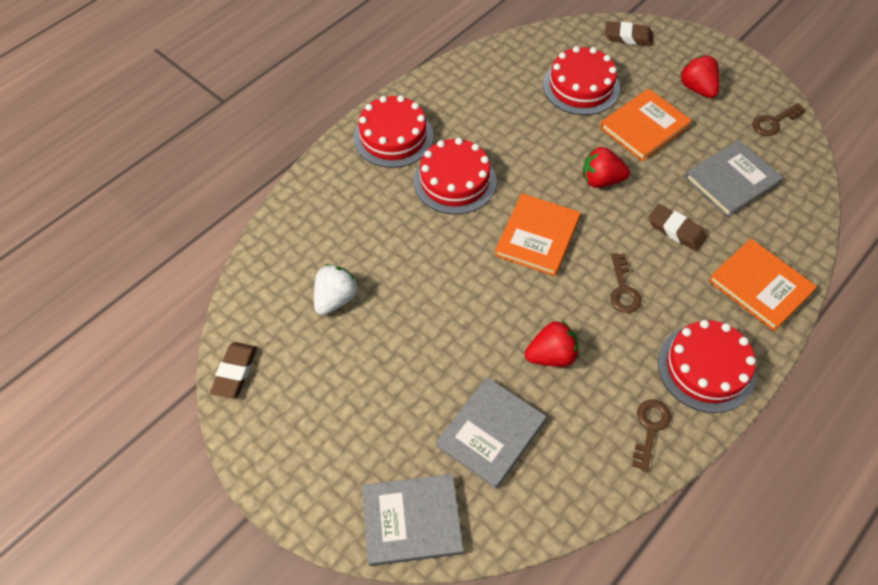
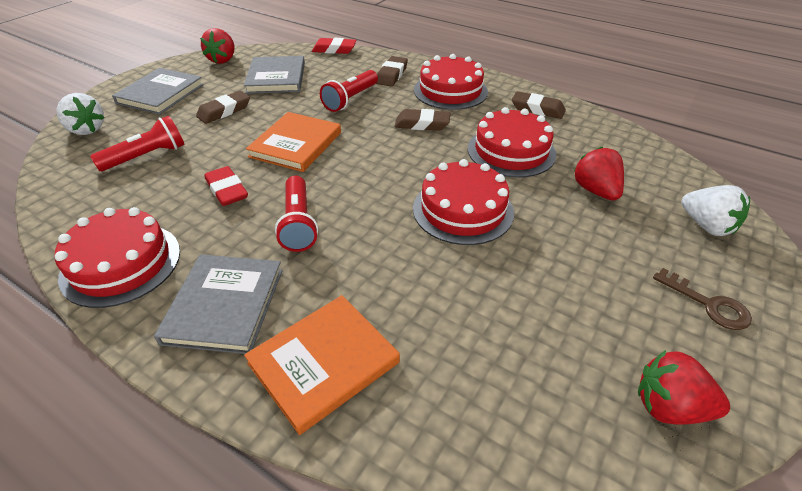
brown eraser: [210,342,257,398] [605,21,653,46] [648,204,707,251] = 3 -> [196,91,250,124] [376,56,408,86] [394,109,451,131] [512,91,566,119] = 4
brown key: [610,253,642,313] [632,399,671,472] [753,103,806,136] = 3 -> [653,268,752,330] = 1
orange book: [495,193,581,276] [600,89,692,161] [708,239,817,331] = 3 -> [244,295,400,435] [246,112,341,172] = 2
red eraser: none = 0 -> [205,166,248,206] [312,38,357,54] = 2
red flashlight: none = 0 -> [90,116,185,171] [275,176,318,252] [320,70,378,112] = 3
white strawberry: [314,264,358,315] = 1 -> [57,93,105,135] [681,185,750,236] = 2

